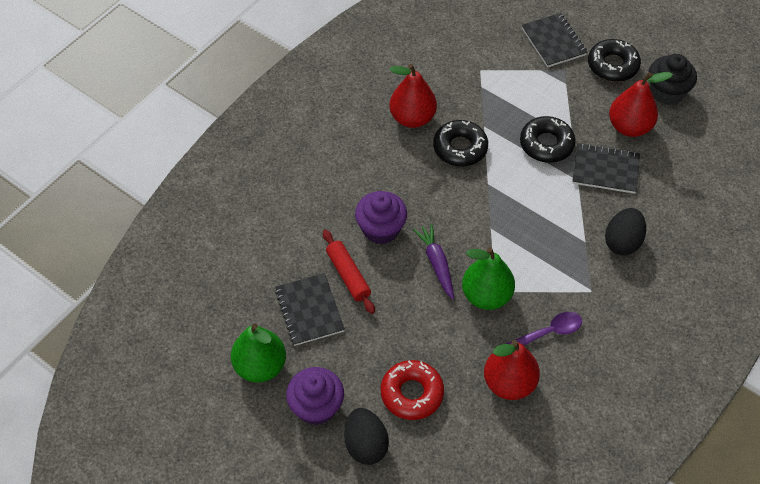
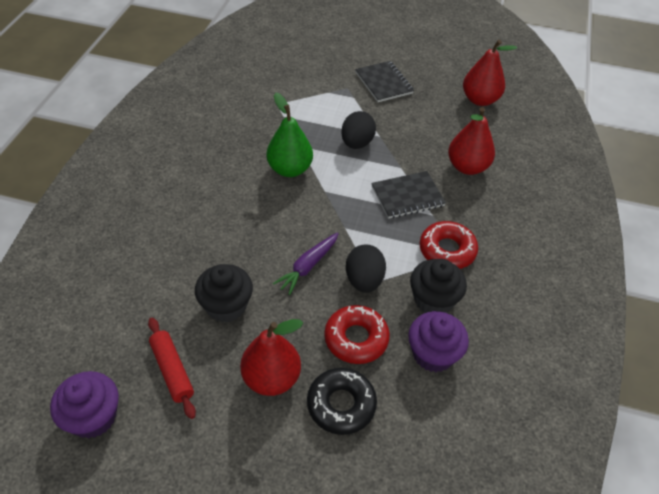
black cupcake: [649,54,697,105] = 1 -> [195,264,253,323] [410,259,467,313] = 2
black donut: [433,120,488,167] [520,116,575,163] [588,39,641,82] = 3 -> [307,368,377,435] = 1
black notebook: [275,273,345,346] [521,13,588,68] [572,143,640,194] = 3 -> [355,61,414,102] [371,171,446,219] = 2
green pear: [231,323,286,382] [462,247,515,310] = 2 -> [266,92,313,177] = 1
purple spoon: [506,312,582,346] = 1 -> none = 0
red donut: [381,360,444,420] = 1 -> [324,305,390,364] [420,221,478,269] = 2

